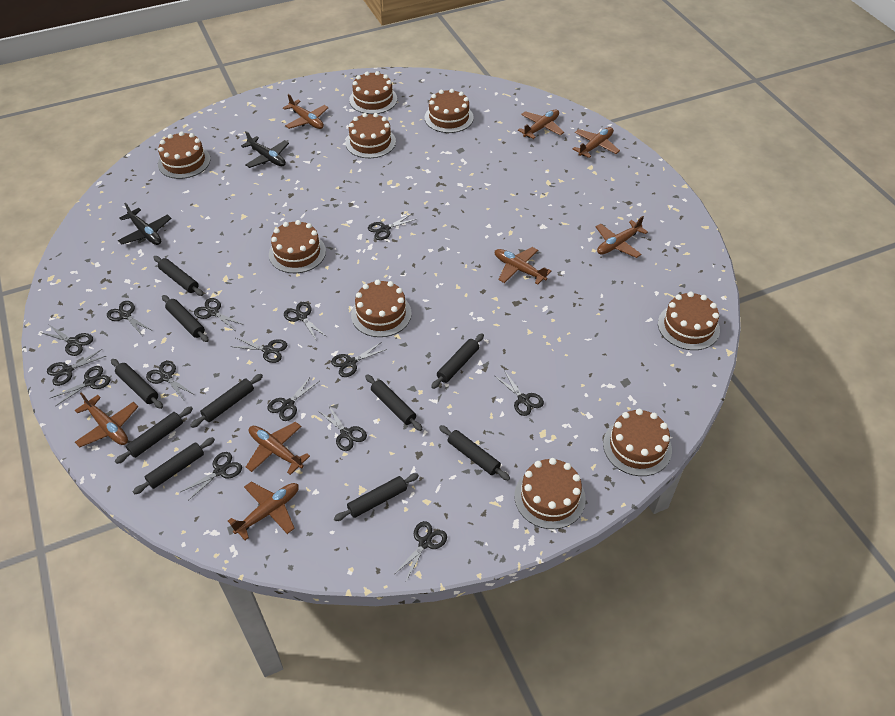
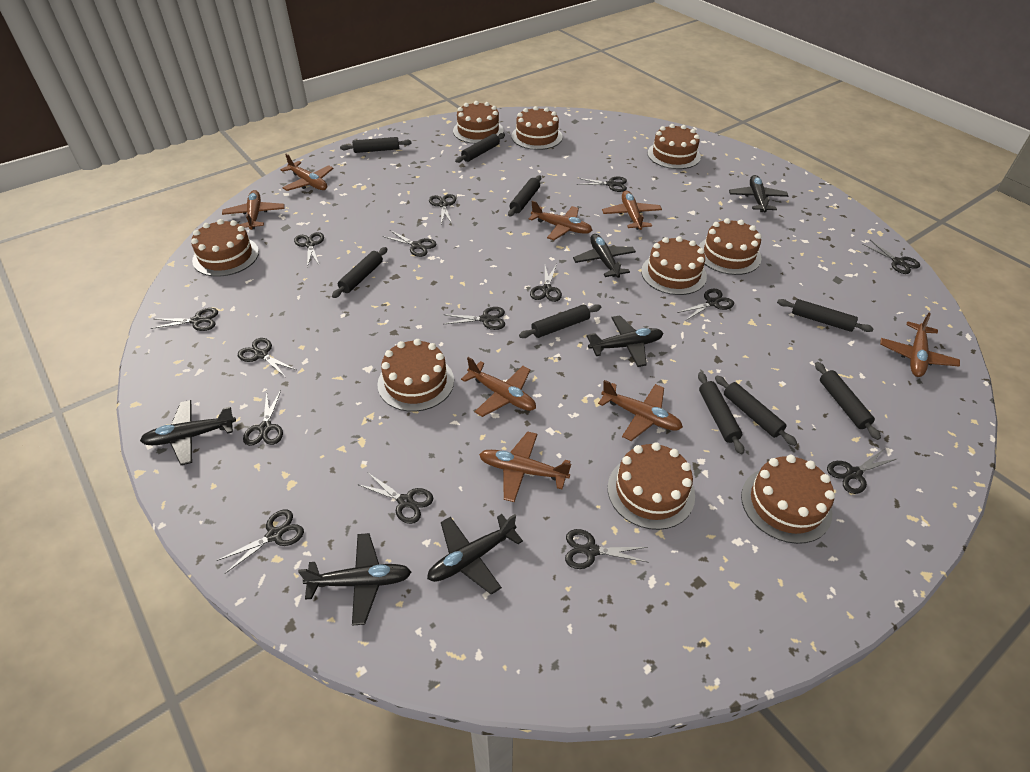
black plane: [118,203,172,245] [241,131,289,168] = 2 -> [140,400,236,465] [298,533,411,626] [427,514,523,595] [573,234,636,278] [587,315,663,367] [729,175,788,212] = 6
black rolling pin: [111,359,163,409] [115,407,193,464] [133,437,215,494] [153,256,203,296] [162,295,209,342] [190,374,263,428] [334,473,419,521] [365,374,422,431] [431,333,484,389] [439,425,510,481] = 10 -> [332,247,387,298] [340,137,412,153] [455,133,505,163] [508,175,541,217] [519,304,601,338] [698,372,744,454] [715,376,797,446] [777,299,874,332] [815,362,881,440] = 9

